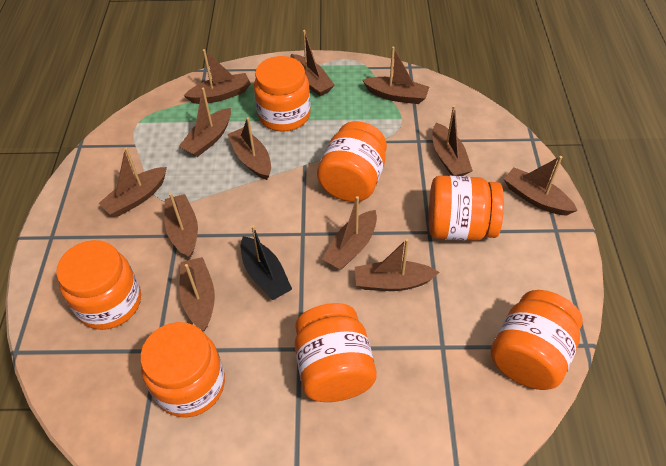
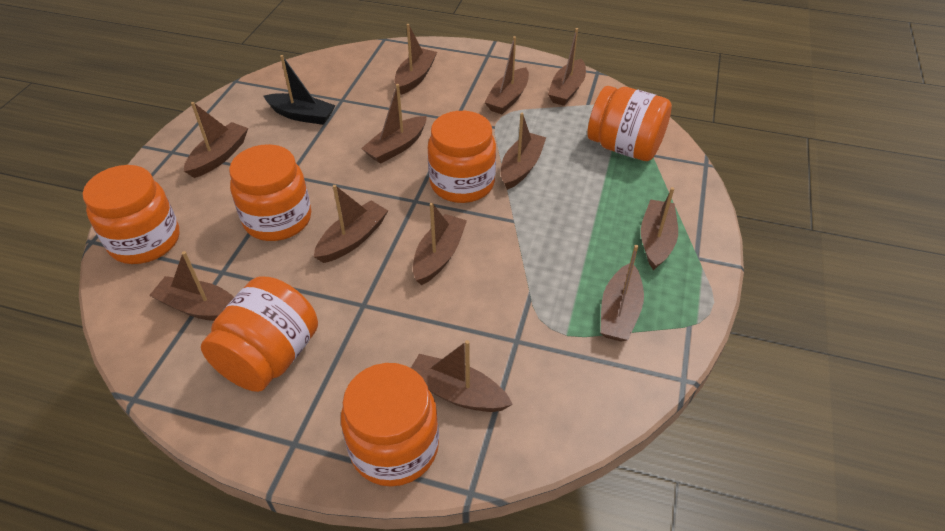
orange jar: [56,240,141,330] [140,322,225,418] [254,56,311,132] [294,303,377,402] [317,121,387,202] [429,176,504,241] [491,290,583,390] = 7 -> [83,165,180,264] [201,277,318,392] [229,144,311,241] [341,363,439,487] [428,111,496,203] [588,86,672,161] = 6

